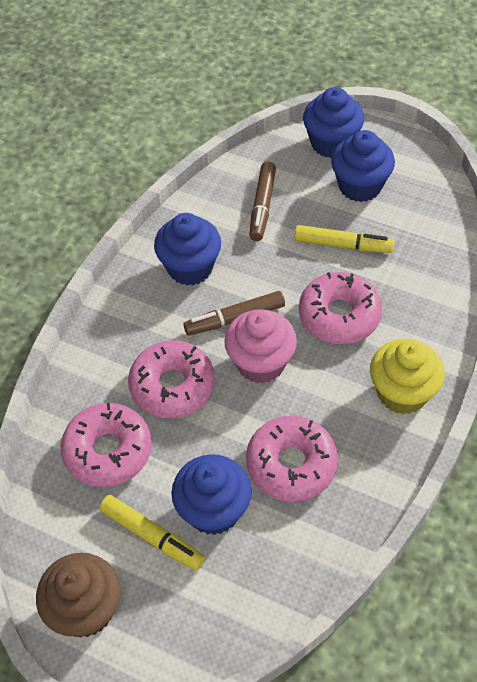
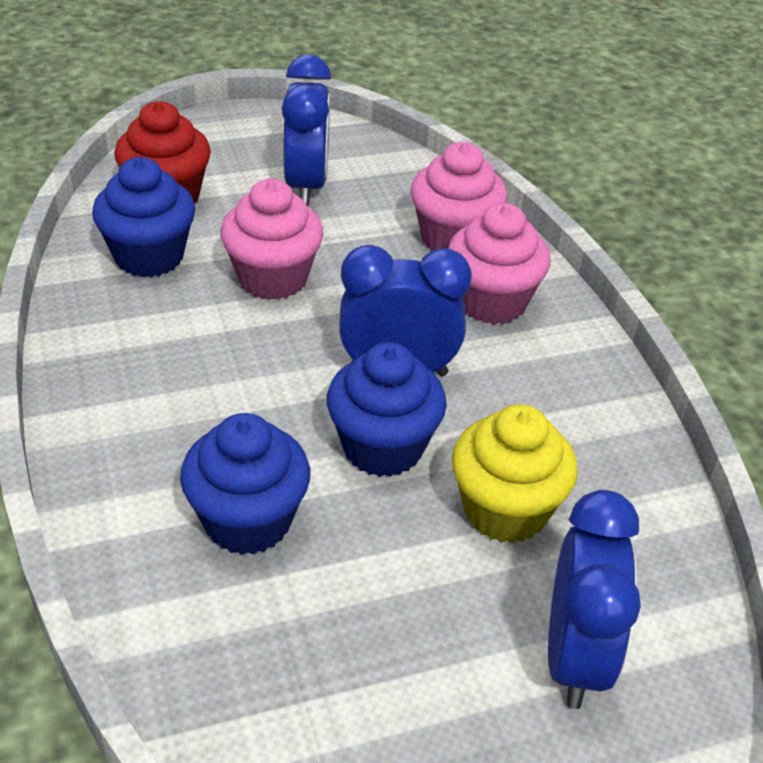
blue clock: none = 0 -> [282,54,331,206] [339,245,472,376] [548,490,641,709] = 3
blue cupcake: [154,213,221,285] [171,454,252,535] [303,87,364,158] [331,130,395,202] = 4 -> [92,157,195,277] [180,413,310,555] [327,342,447,477] = 3
brown cupcake: [36,553,121,637] = 1 -> none = 0
brown marker: [183,291,285,336] [249,162,276,241] = 2 -> none = 0
pink cupcake: [224,309,297,383] = 1 -> [220,179,323,300] [411,142,507,251] [448,203,550,324] = 3
pink donut: [61,403,152,487] [128,340,215,419] [246,415,338,502] [299,272,382,344] = 4 -> none = 0
red cupcake: none = 0 -> [114,101,211,204] = 1
yellow marker: [99,495,205,571] [294,225,394,253] = 2 -> none = 0

